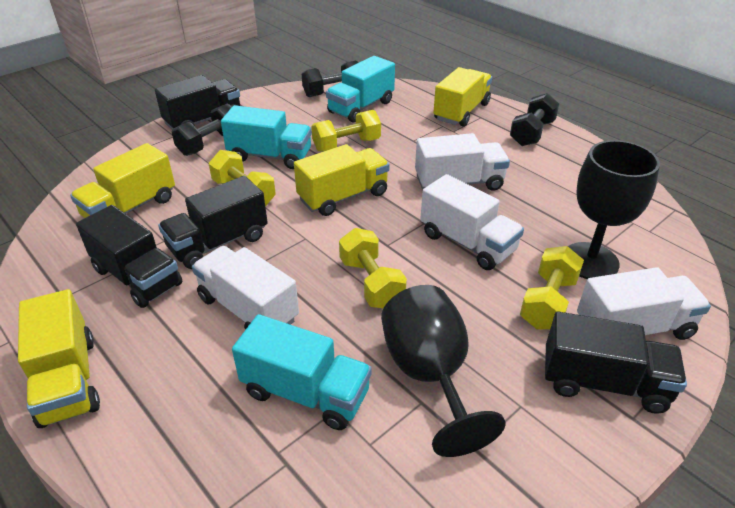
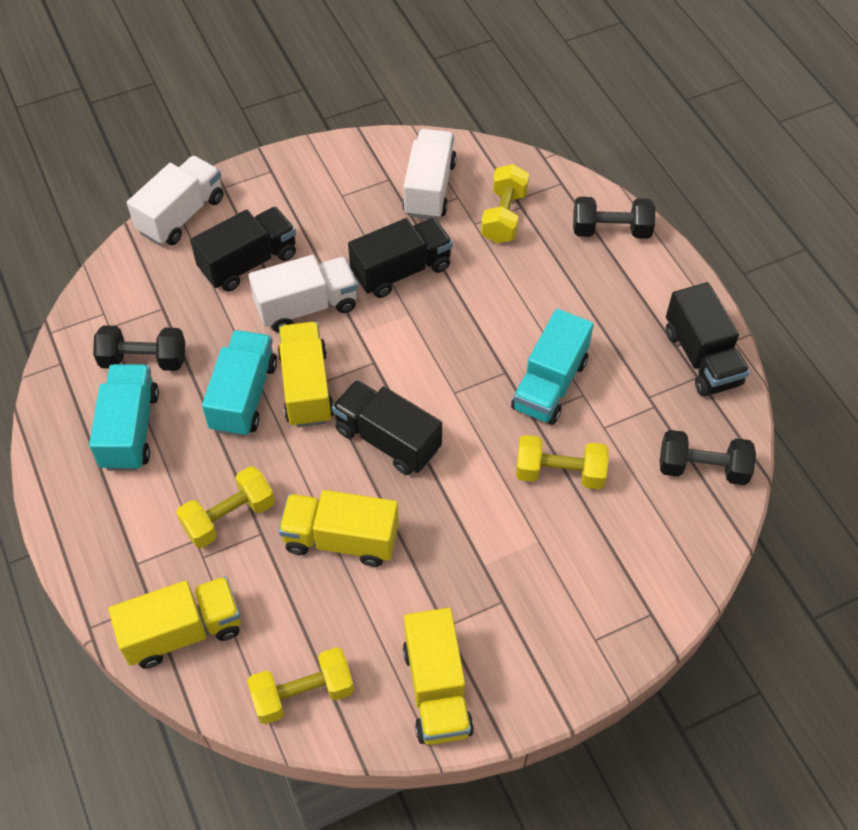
black goblet: [381,285,506,457] [568,140,660,279] = 2 -> none = 0
white truck: [192,246,299,330] [415,133,510,191] [420,174,524,270] [577,267,711,340] = 4 -> [127,156,223,245] [249,255,358,332] [403,129,457,219] = 3

